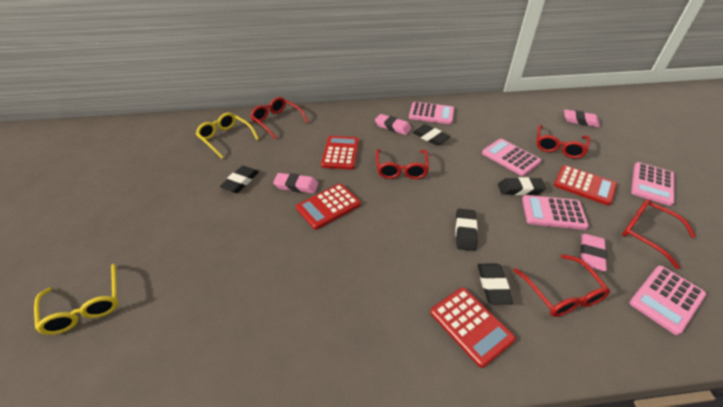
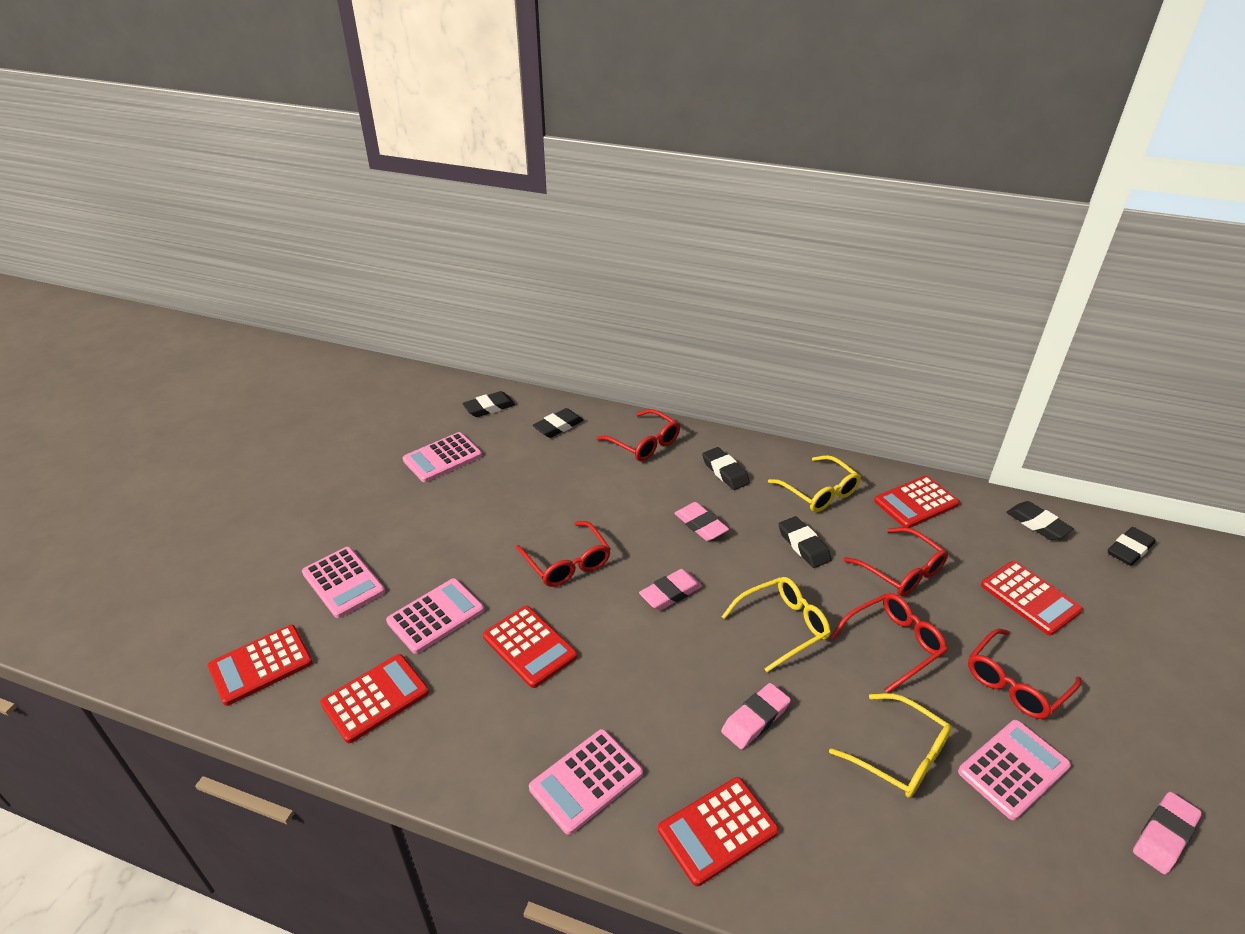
black eraser: [220,166,259,193] [413,124,450,145] [455,209,478,251] [478,263,513,305] [498,177,546,195] = 5 -> [462,391,515,417] [532,408,584,438] [702,447,750,490] [779,516,832,568] [1006,501,1074,540] [1108,527,1156,566] = 6
red calculator: [296,184,361,229] [321,136,359,170] [430,287,516,368] [554,165,617,205] = 4 -> [208,625,313,706] [320,654,429,743] [483,606,577,688] [658,777,779,886] [874,476,960,528] [981,561,1083,635] = 6
yellow glasses: [34,264,118,335] [196,113,259,159] = 2 -> [722,577,830,672] [768,455,861,512] [829,693,952,798] = 3

